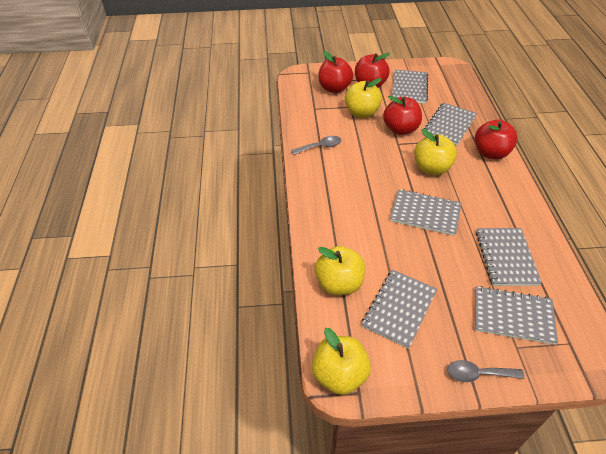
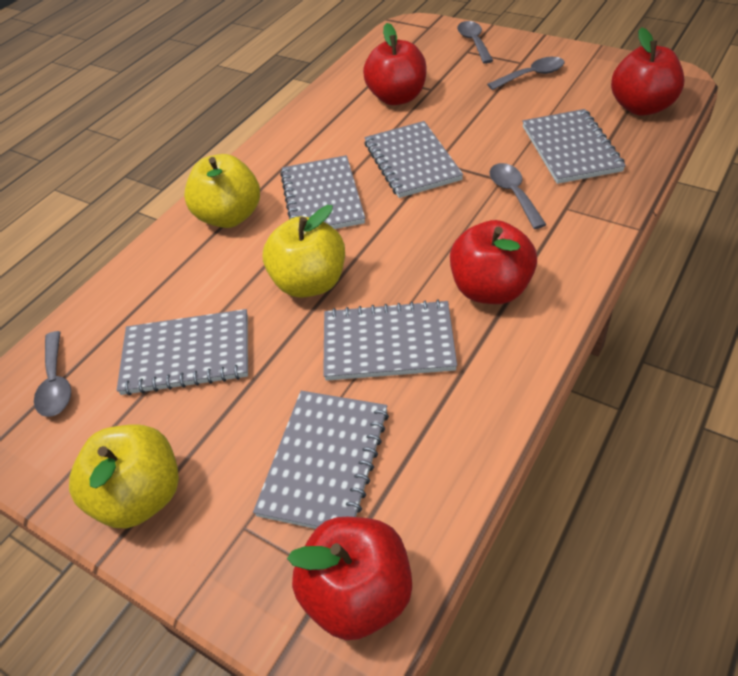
grey spoon: [291,136,341,155] [447,360,525,382] = 2 -> [34,331,71,417] [457,21,493,64] [487,57,565,90] [489,163,546,229] = 4
yellow apple: [312,328,371,395] [315,246,365,295] [345,78,382,118] [414,129,457,175] = 4 -> [69,424,179,529] [184,154,260,228] [262,205,345,298] = 3

